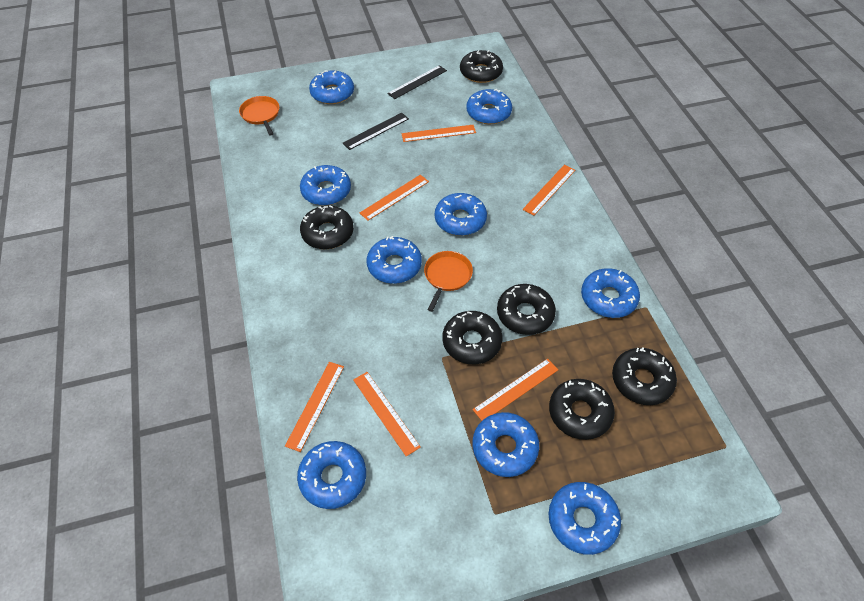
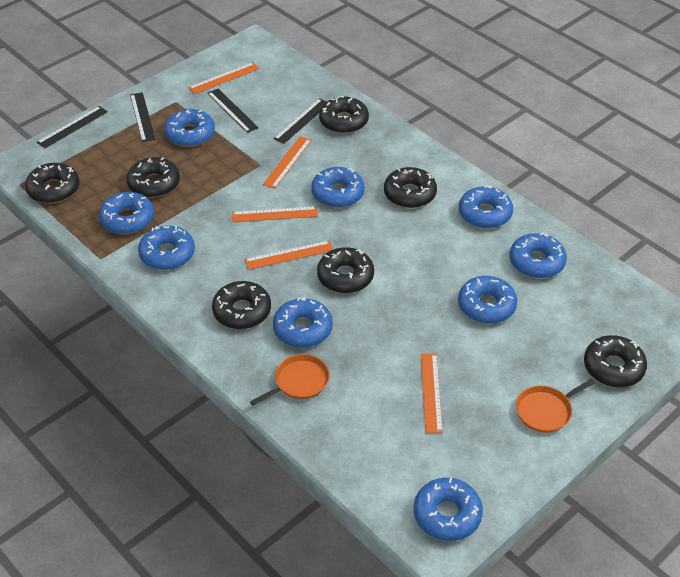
black donut: [300,205,354,249] [442,311,502,364] [460,50,503,83] [497,284,556,335] [549,379,615,440] [612,348,677,405] = 6 -> [25,163,79,203] [127,157,180,198] [212,281,271,329] [317,247,374,293] [319,96,369,134] [384,167,437,208] [584,335,647,387] = 7
black ruler: [342,113,409,150] [387,65,447,99] = 2 -> [37,106,108,148] [130,92,155,142] [207,89,259,133] [274,98,327,144] = 4
orange ruler: [285,362,344,452] [353,372,421,457] [360,175,429,221] [402,125,476,142] [472,359,558,421] [523,165,575,216] = 6 -> [188,62,260,94] [232,206,318,222] [245,240,333,270] [263,136,312,189] [421,354,443,433] = 5

